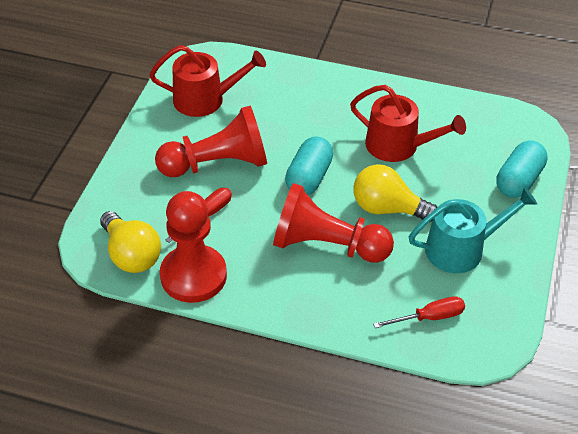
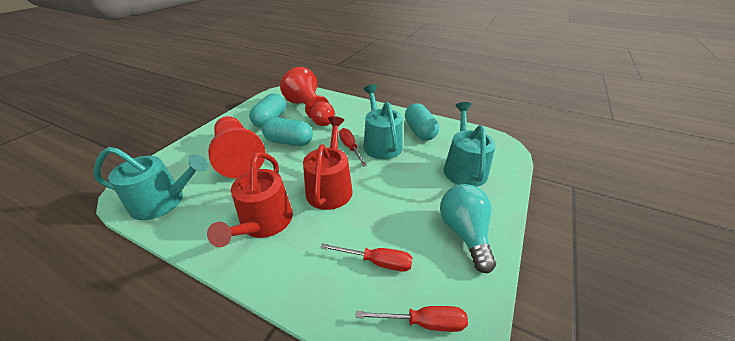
red pawn: [155,106,267,177] [160,191,227,303] [273,183,394,263] = 3 -> [208,116,265,178] [280,67,335,126] = 2
red screwdriver: [165,188,232,243] [373,296,465,328] = 2 -> [320,243,412,272] [339,128,367,167] [356,306,468,332] = 3
turquoise capsule: [285,136,333,195] [496,140,548,198] = 2 -> [249,93,286,128] [262,117,313,146] [405,103,439,141] = 3
turquoise light bulb: none = 0 -> [440,184,496,274] = 1
turquoise watering can: [409,187,537,273] = 1 -> [94,147,208,220] [363,85,403,159] [444,102,496,187] = 3
yellow light bulb: [100,211,161,273] [353,164,437,222] = 2 -> none = 0

